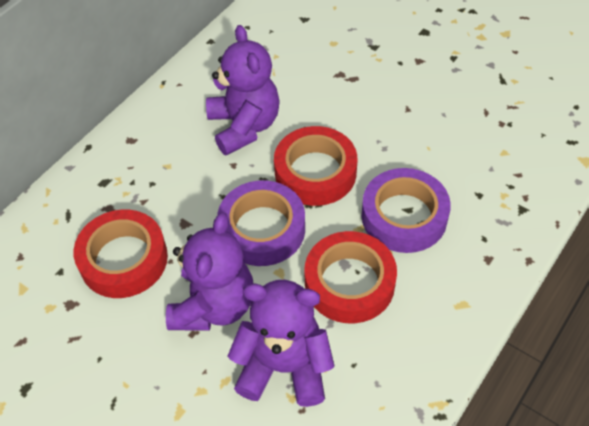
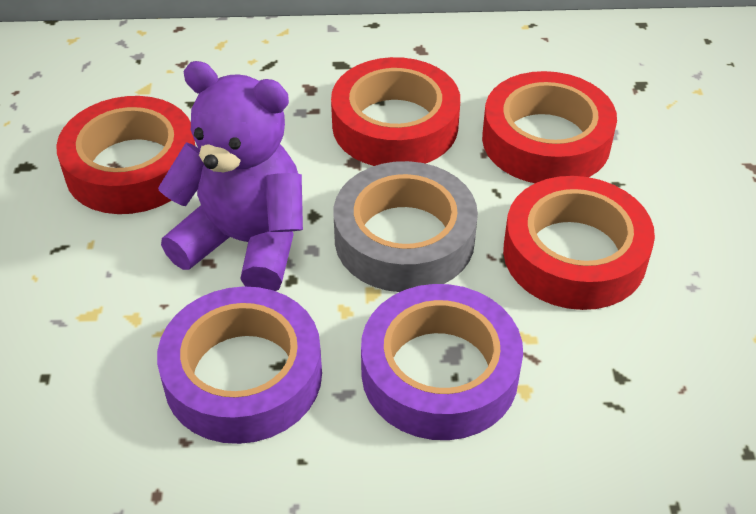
grey tape: none = 0 -> [334,161,478,292] = 1
purple teddy bear: [166,213,254,330] [206,25,280,155] [228,280,334,407] = 3 -> [158,61,303,291] = 1
red tape: [74,210,168,298] [274,126,357,206] [304,231,397,323] = 3 -> [56,96,195,214] [331,57,460,166] [482,71,617,183] [503,176,655,310] = 4

